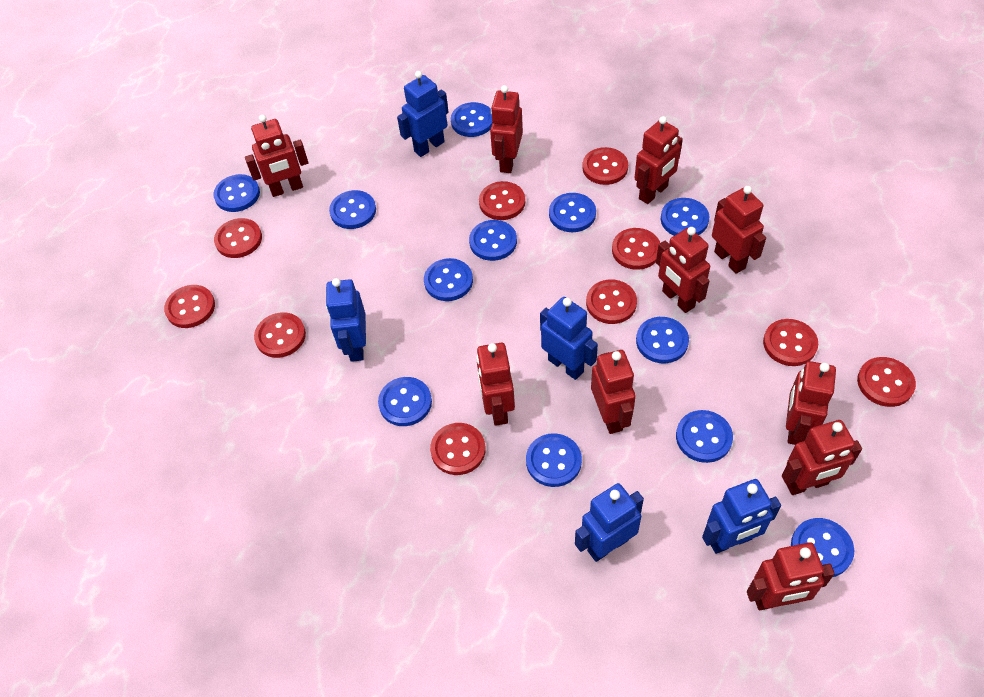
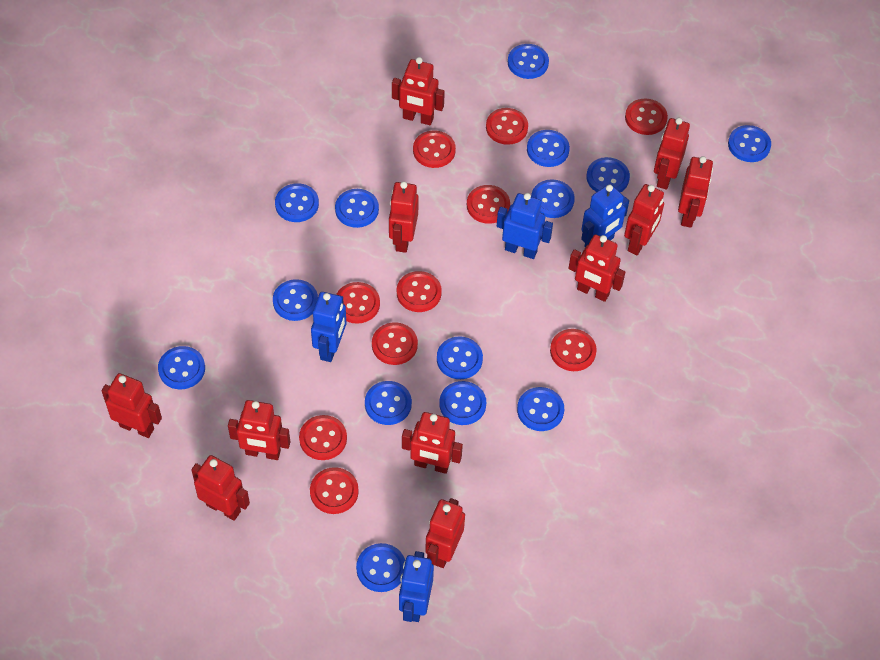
blue button: [213,174,260,212] [329,190,376,229] [378,377,432,426] [424,258,473,301] [451,102,493,137] [469,220,517,261] [526,433,582,487] [549,193,596,232] [636,317,689,363] [661,198,709,236] [676,410,733,463] [791,518,854,577] = 12 -> [158,346,205,389] [273,279,318,321] [275,183,319,222] [335,189,379,228] [356,543,405,592] [365,381,412,425] [437,336,483,379] [439,381,486,425] [508,44,549,79] [517,387,564,431] [527,130,570,167] [531,179,575,218] [586,157,630,193] [728,125,771,162] = 14
blue robot: [326,278,366,362] [397,71,448,157] [540,297,598,380] [575,483,644,562] [702,479,781,554] = 5 -> [311,292,346,362] [399,551,434,622] [497,193,553,259] [581,184,629,247] = 4
red robot: [245,115,308,197] [476,343,515,426] [490,85,523,173] [591,350,636,434] [635,116,683,204] [656,227,710,313] [712,186,766,274] [747,542,835,610] [782,420,862,495] [786,361,836,445] = 10 -> [101,373,162,438] [191,455,250,521] [228,400,290,460] [389,181,419,253] [392,57,445,125] [402,412,463,474] [425,498,465,568] [568,234,625,302] [624,184,664,255] [654,118,690,190] [678,156,713,228] = 11

